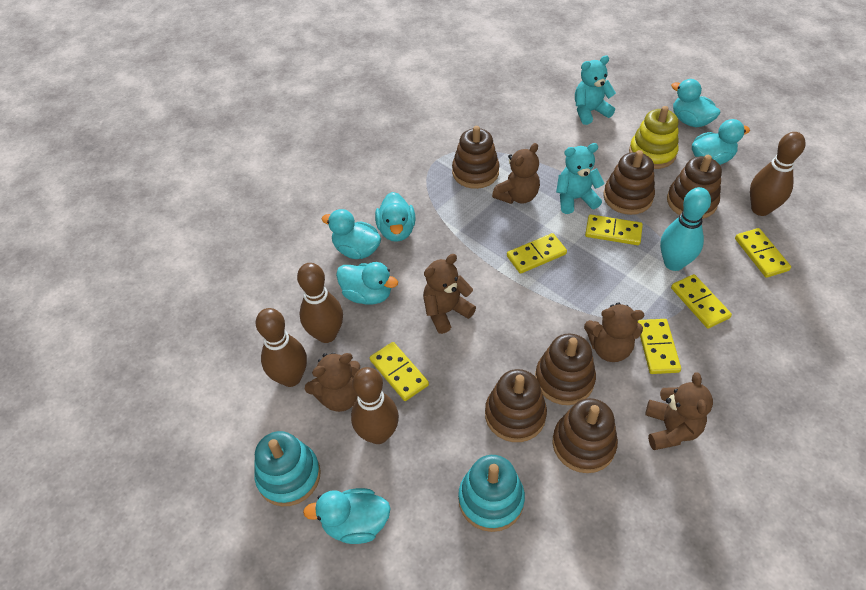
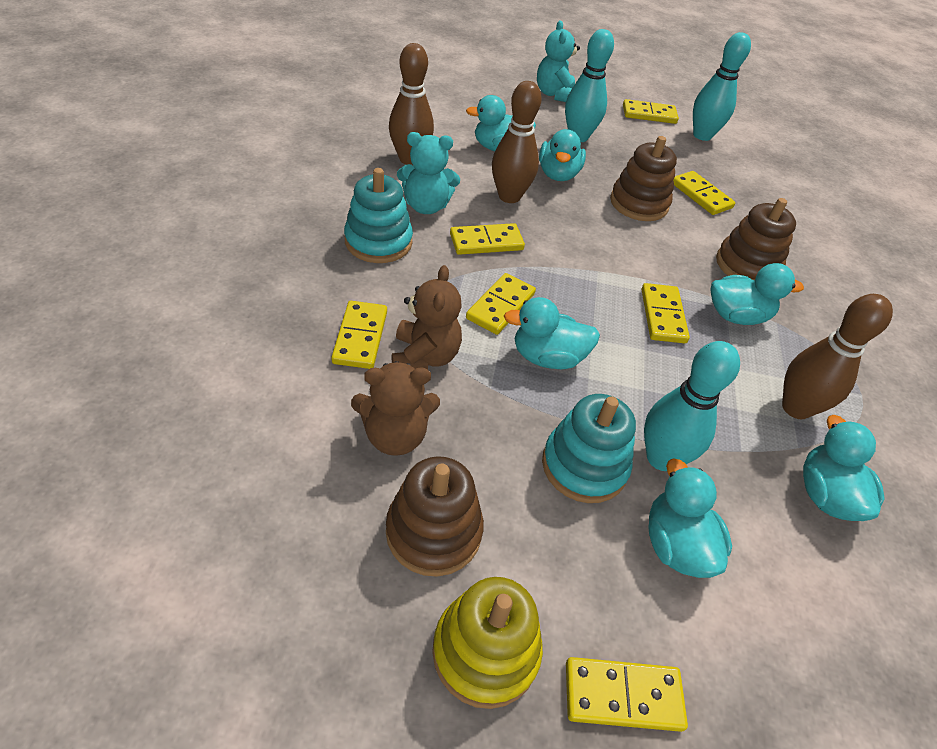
brown bowling pin: [256,308,307,387] [297,263,343,343] [351,367,399,444] [750,132,805,216] = 4 -> [389,43,434,165] [492,81,542,203] [782,294,893,419] = 3
brown stacking toy: [452,126,500,189] [485,369,547,442] [535,334,596,405] [552,398,618,473] [603,150,655,215] [667,155,722,219] = 6 -> [386,456,484,577] [610,136,677,221] [716,198,796,280] = 3
brown teddy bear: [305,352,360,412] [423,254,476,334] [492,143,540,204] [584,302,644,362] [645,372,713,450] = 5 -> [351,361,440,456] [392,265,462,370] = 2
turquoise bowling pin: [660,187,711,271] = 1 -> [565,29,614,142] [644,341,740,471] [693,32,751,141] = 3
yellow domino: [370,342,429,401] [507,233,567,274] [585,214,643,245] [638,319,681,374] [671,274,732,329] [735,228,791,278] = 6 -> [331,301,387,369] [450,223,525,255] [466,273,536,335] [566,657,688,732] [623,99,679,124] [641,283,690,343] [673,171,735,215] = 7

